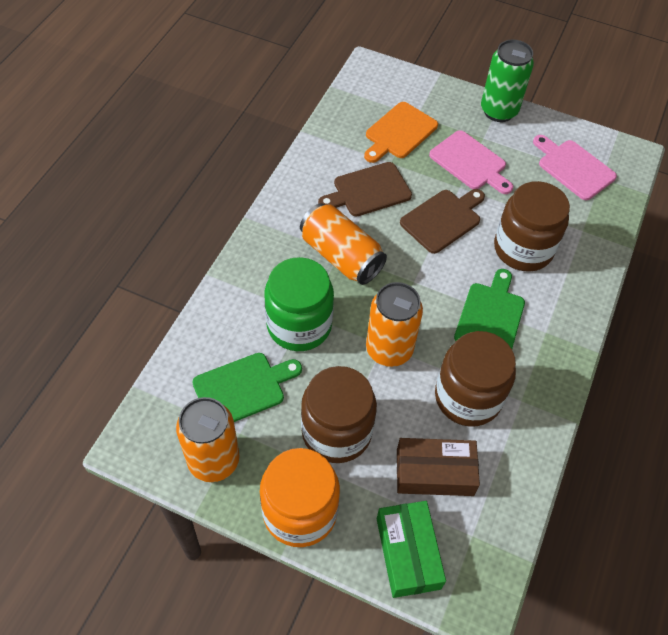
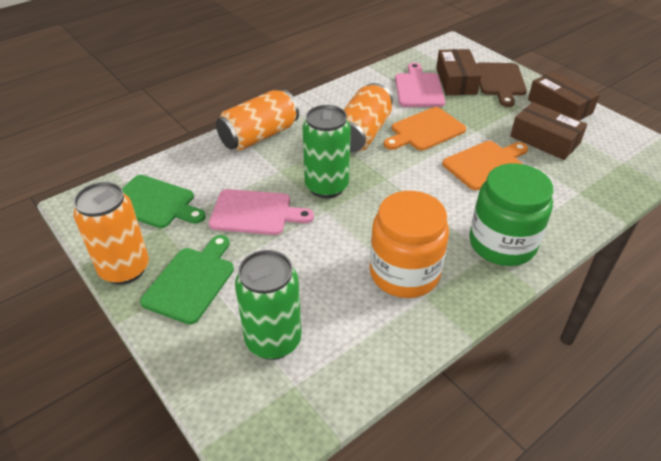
brown box: [397,438,480,496] = 1 -> [436,49,481,95] [510,102,587,160] [528,71,600,121] = 3
brown cutting board: [318,162,412,216] [400,189,485,254] = 2 -> [477,62,527,107] = 1
brown jar: [301,366,377,463] [435,331,516,427] [494,181,570,272] = 3 -> none = 0
green box: [377,501,446,598] = 1 -> none = 0
green can: [481,40,534,122] = 1 -> [235,250,302,360] [303,105,351,198] = 2
orange cutting board: [364,102,438,163] = 1 -> [384,107,466,151] [442,141,528,190] = 2

